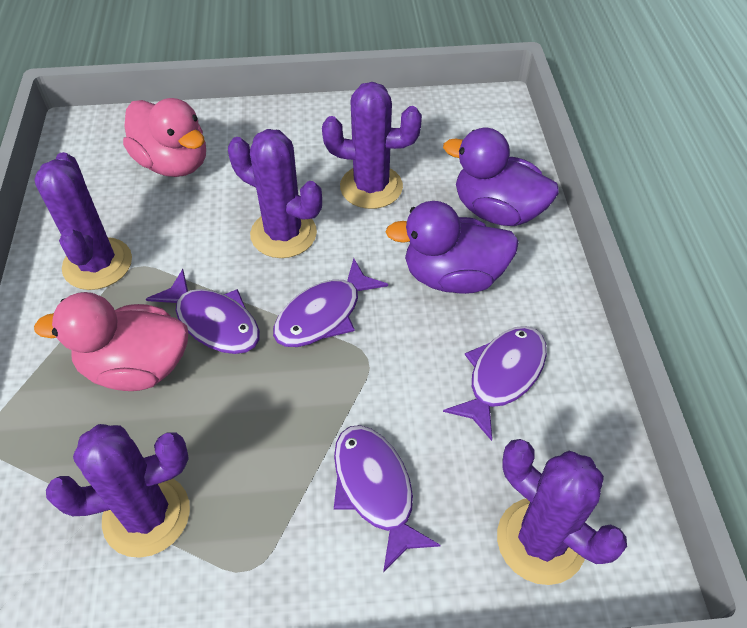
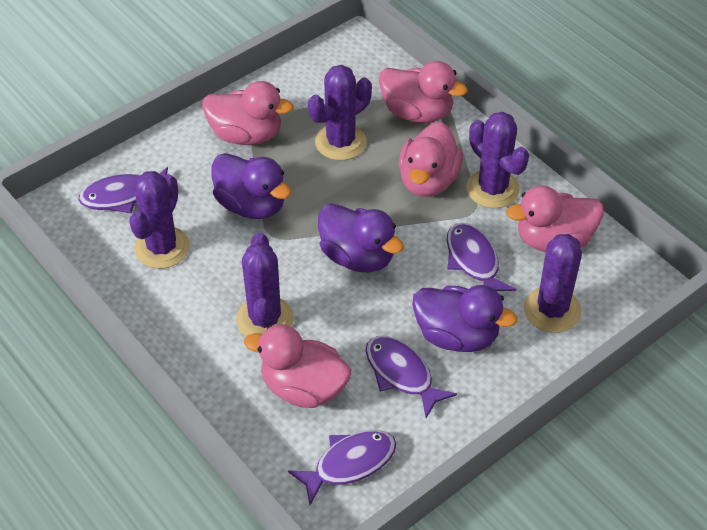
pink duck: [34,292,188,391] [123,98,206,177] = 2 -> [202,81,294,145] [244,324,351,408] [379,61,468,123] [399,122,463,197] [506,185,604,252] = 5
purple duck: [385,201,519,294] [443,128,559,226] = 2 -> [212,153,292,219] [318,203,404,272] [412,285,517,352] = 3

